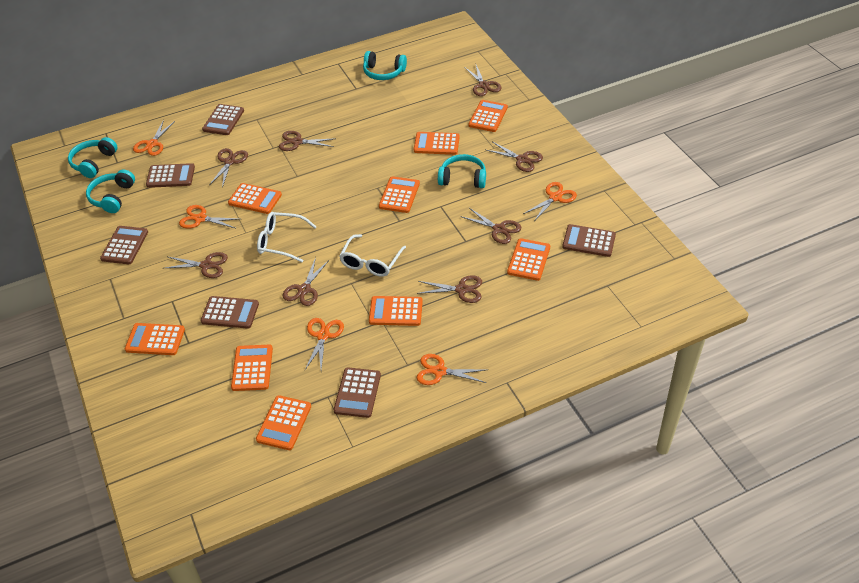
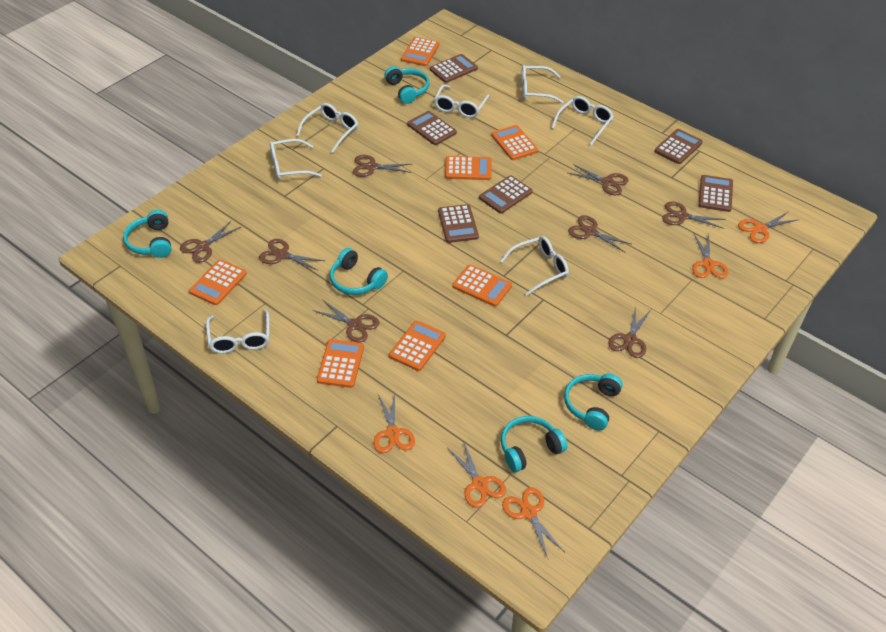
orange calculator: [125,323,185,355] [228,183,282,214] [231,345,273,391] [256,395,311,450] [369,296,423,326] [379,176,420,213] [414,132,460,155] [468,100,508,132] [507,238,550,281] = 9 -> [189,260,247,305] [317,339,364,388] [389,320,446,371] [401,37,439,66] [445,156,491,180] [452,265,512,307] [491,125,538,160] = 7
turquoise headphones: [68,137,118,178] [86,169,135,213] [363,51,407,80] [438,154,486,188] = 4 -> [123,210,171,258] [330,248,388,295] [384,66,429,104] [501,416,567,472] [564,374,623,430] = 5
white glasses: [257,212,316,262] [339,234,406,277] = 2 -> [206,309,270,353] [270,139,322,180] [296,103,358,153] [434,84,490,118] [500,236,569,295] [521,65,564,104] [552,96,614,145] = 7

